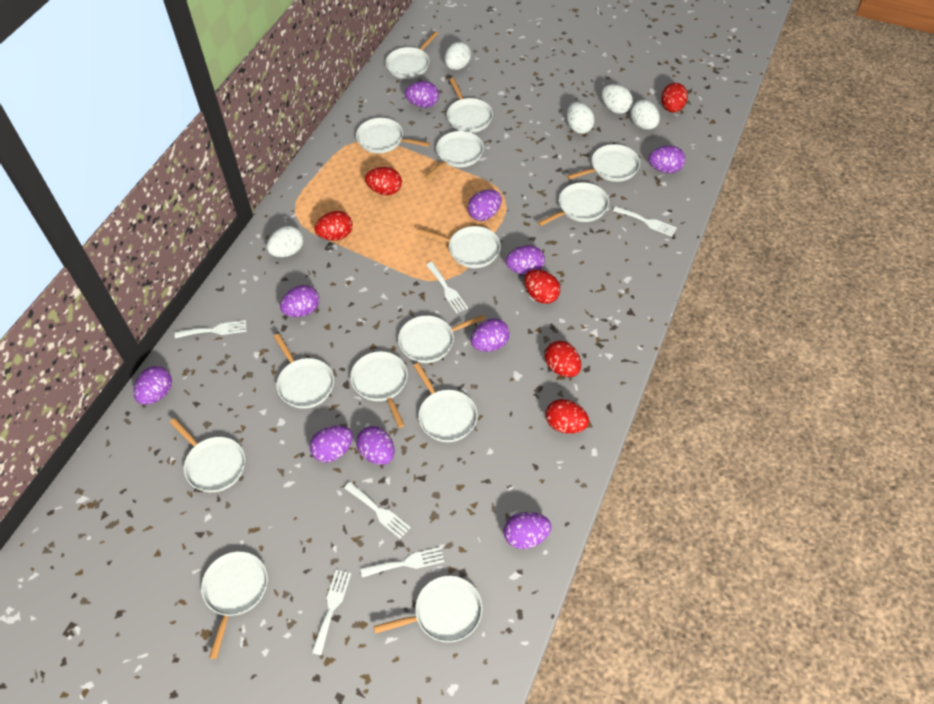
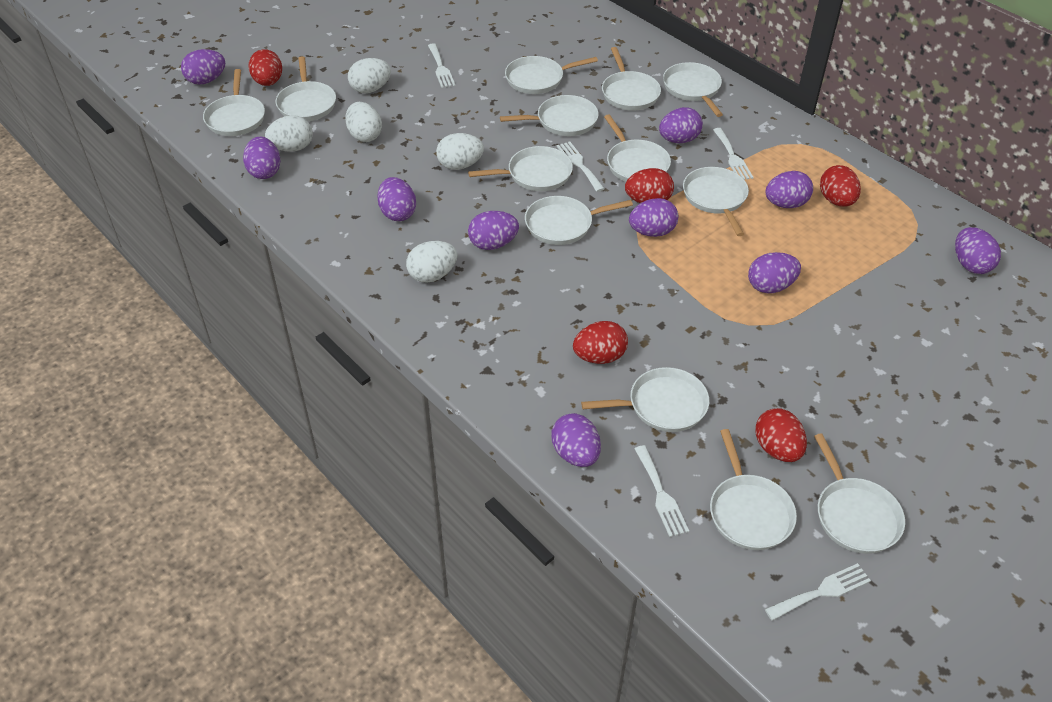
red egg: [315,211,353,241] [365,167,402,195] [524,269,560,304] [545,341,581,377] [545,399,589,434] [661,83,688,113] = 6 -> [249,49,282,86] [573,321,628,364] [625,168,674,203] [755,408,807,462] [820,165,861,207] = 5
white fork: [175,320,247,338] [312,570,351,655] [344,482,411,539] [361,547,444,577] [426,262,468,314] [613,206,677,236] = 6 -> [428,43,455,88] [556,141,605,192] [634,445,689,537] [713,128,754,180] [765,563,871,621] = 5
white pan: [169,418,245,492] [201,551,268,659] [273,333,334,409] [350,351,408,428] [356,118,430,153] [373,576,482,642] [385,32,438,79] [398,314,486,363] [413,363,477,442] [418,226,501,268] [424,131,484,179] [447,78,493,133] [538,182,609,226] [567,144,640,182] = 14 -> [203,69,265,136] [275,56,336,121] [468,146,573,191] [500,95,599,136] [505,56,598,94] [525,196,633,245] [581,367,709,432] [602,47,661,111] [604,114,671,182] [663,62,723,117] [683,167,749,236] [710,429,797,550] [814,433,905,554] = 13

